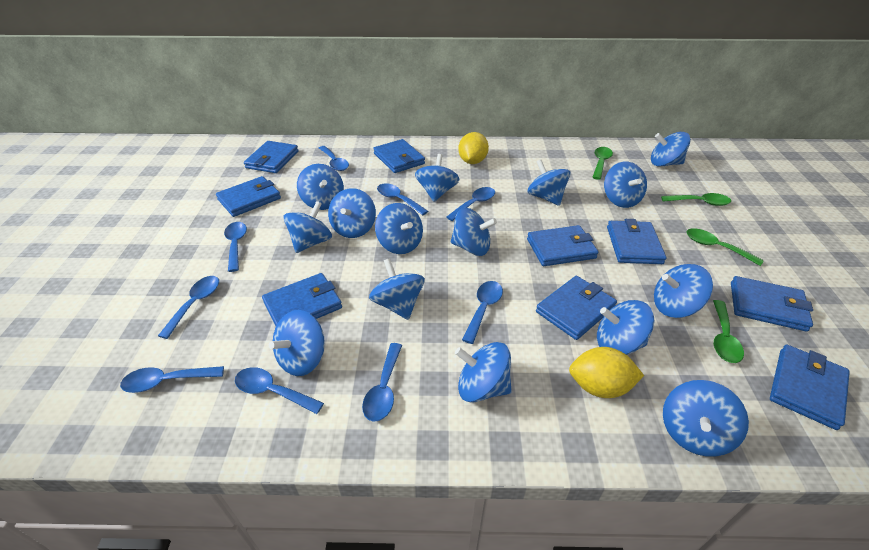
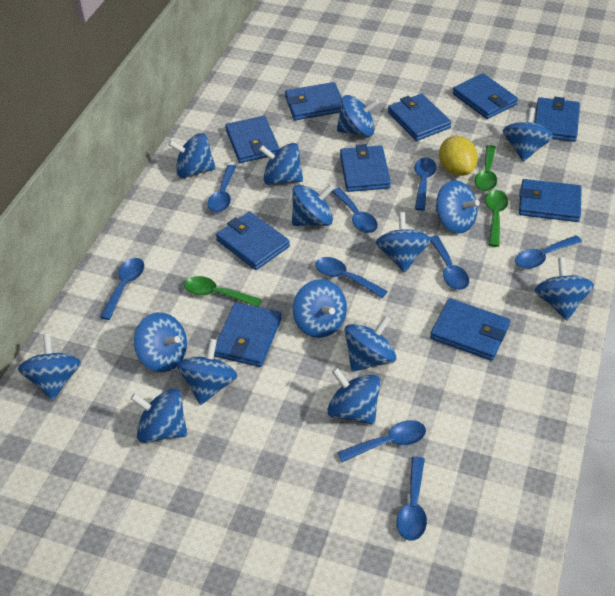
blue wallet: [216,176,281,217] [244,141,299,173] [262,273,342,326] [373,139,425,173] [527,225,599,266] [536,276,617,340] [607,219,666,264] [731,276,813,332] [770,344,850,430] = 9 -> [214,302,282,367] [216,212,290,270] [225,116,280,163] [285,82,342,120] [340,144,391,192] [388,94,451,141] [430,298,510,361] [453,73,518,119] [519,179,582,222] [534,97,580,142] = 10
green spoon: [592,147,613,180] [661,193,731,206] [686,228,764,266] [713,300,744,363] = 4 -> [184,276,262,307] [475,145,497,191] [485,190,508,247] = 3
yellow lemon: [458,132,489,164] [569,347,644,398] = 2 -> [439,136,478,176] = 1

